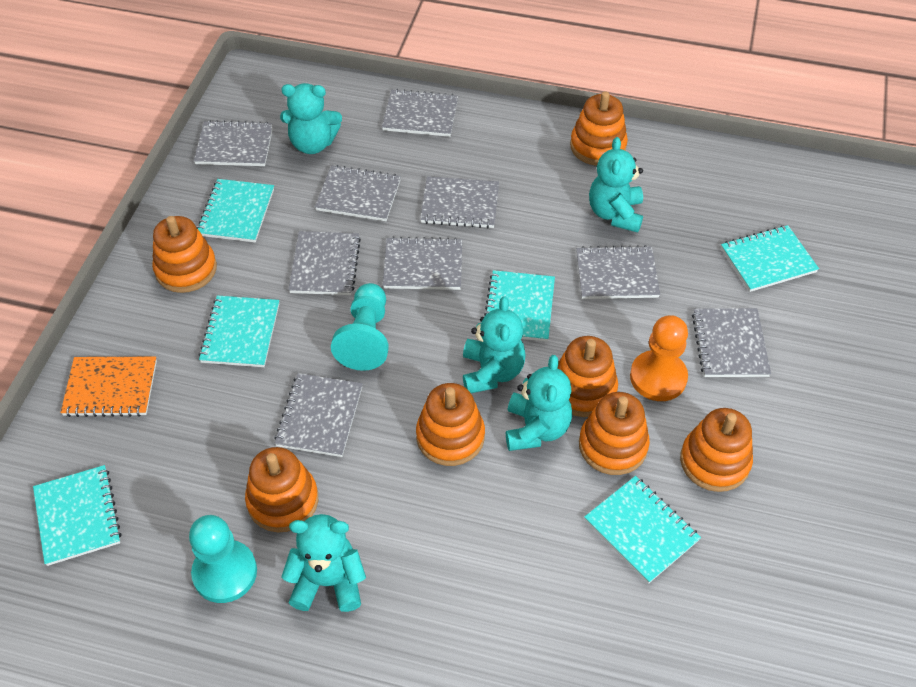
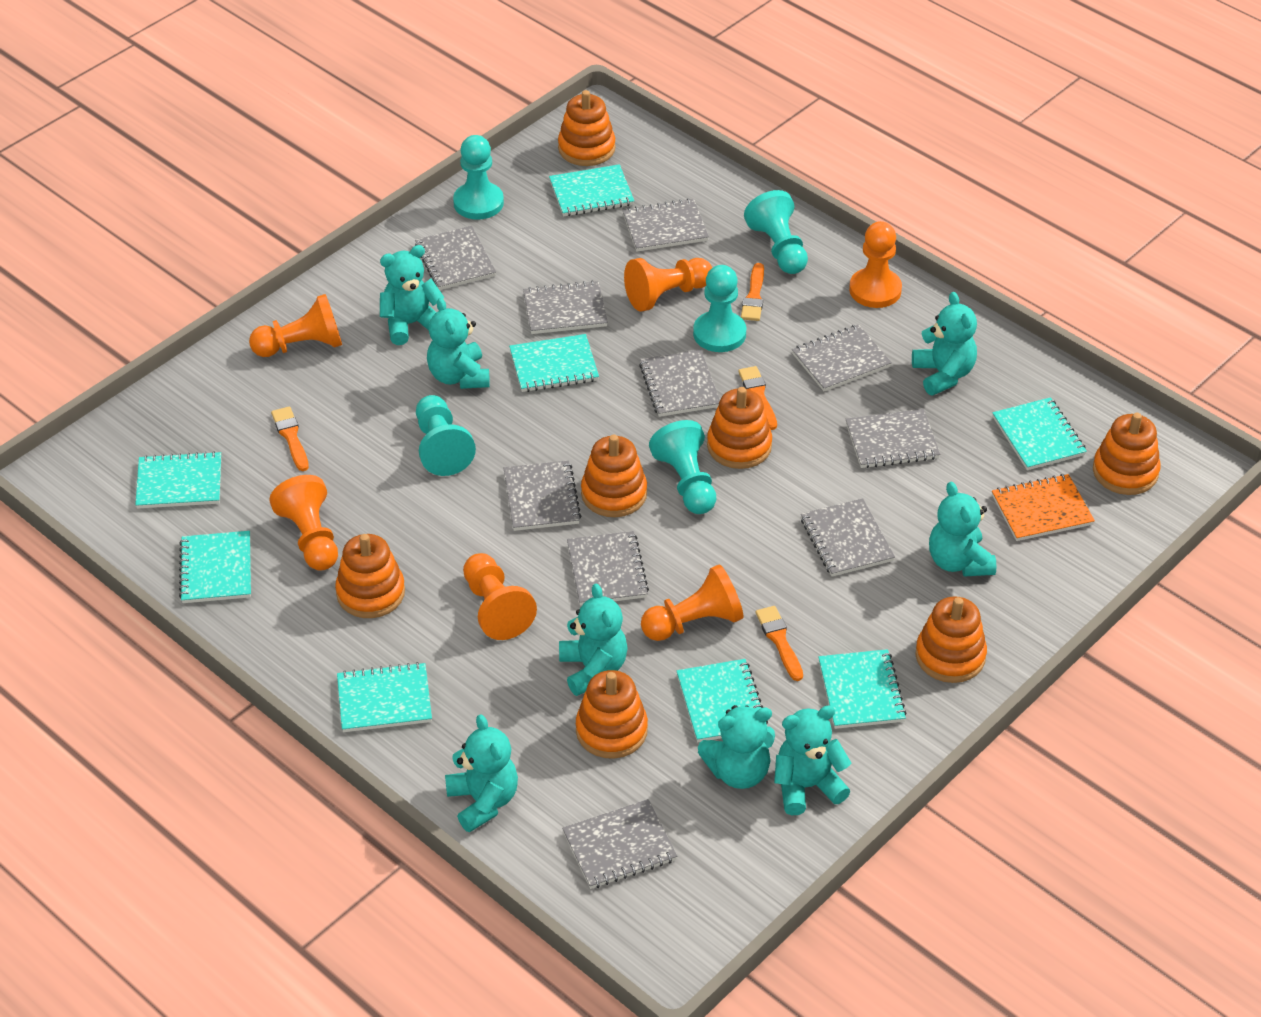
grey notebook: [194,120,273,166] [274,373,363,457] [288,231,361,295] [315,165,401,221] [382,89,458,137] [383,237,462,290] [420,176,499,229] [576,245,660,299] [692,308,771,377] = 9 -> [415,226,496,290] [503,460,581,531] [523,281,608,334] [562,799,677,889] [567,531,649,606] [622,198,709,252] [639,349,720,417] [792,324,892,391] [801,498,895,577] [846,409,940,468] = 10
orange brush: none = 0 -> [271,406,309,471] [738,366,777,430] [741,263,764,321] [755,606,803,681] = 4
orange pawn: [630,315,688,401] = 1 -> [249,294,342,357] [269,475,338,571] [463,553,537,640] [624,258,712,311] [641,564,744,641] [849,221,902,308] = 6
turquoise notebook: [33,465,122,566] [197,179,274,242] [199,295,279,367] [484,270,555,342] [584,476,701,584] [721,225,819,292] = 6 -> [135,451,221,509] [179,531,251,603] [337,662,432,732] [509,334,599,392] [549,164,634,217] [677,659,768,742] [818,649,907,729] [992,397,1087,470] = 8
turquoise pawn: [189,515,257,603] [331,283,389,371] = 2 -> [416,395,476,476] [453,135,504,220] [649,420,716,514] [693,265,746,352] [744,190,808,274] = 5
turquoise teddy bear: [280,83,342,154] [281,514,366,612] [463,296,526,393] [506,355,572,451] [589,137,643,233] = 5 -> [380,245,445,345] [427,298,490,389] [445,714,518,832] [559,583,628,696] [698,705,775,789] [774,705,851,815] [912,292,977,396] [929,482,996,577] = 8

